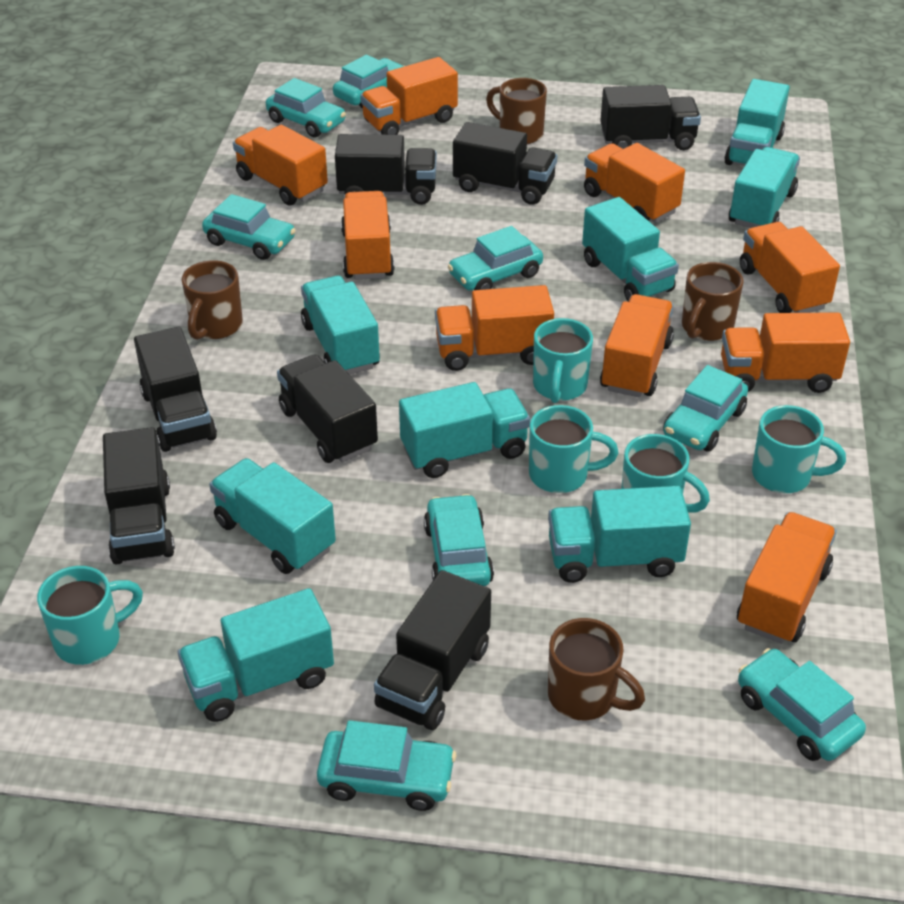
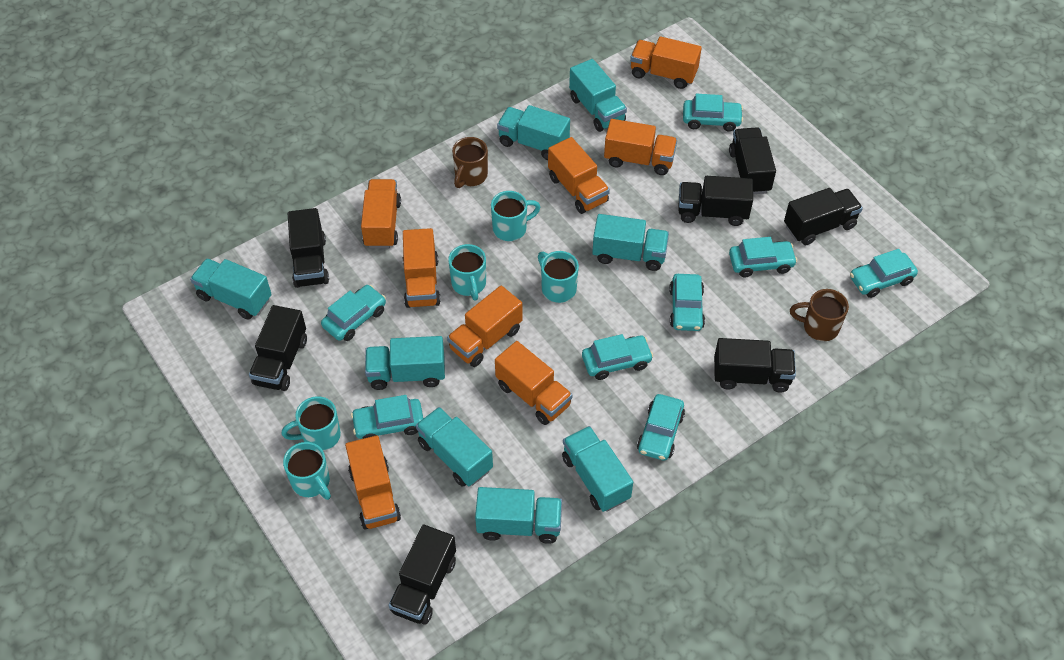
brown mug: [182,260,243,340] [486,78,547,144] [548,618,645,720] [682,262,743,341] = 4 -> [452,137,488,188] [790,289,849,341] = 2
orange truck: [233,125,328,206] [341,191,395,280] [360,57,458,135] [435,285,554,371] [584,143,685,223] [600,294,674,397] [721,312,850,393] [737,512,837,644] [740,222,840,313] = 9 -> [345,435,401,530] [361,179,401,248] [403,228,441,308] [447,286,523,367] [495,341,572,425] [548,137,610,214] [604,119,677,175] [630,36,702,89] = 8

